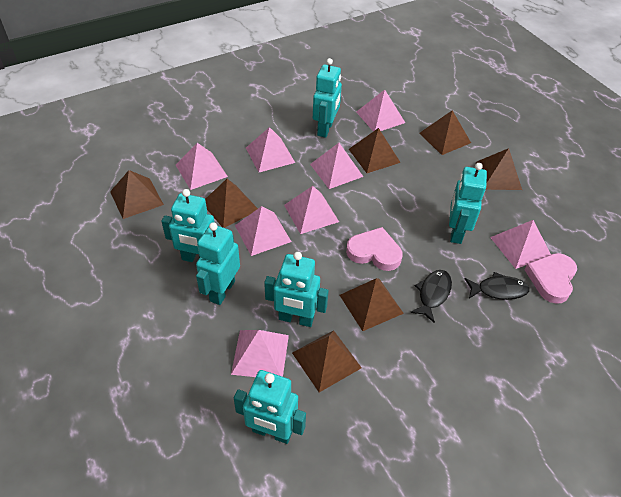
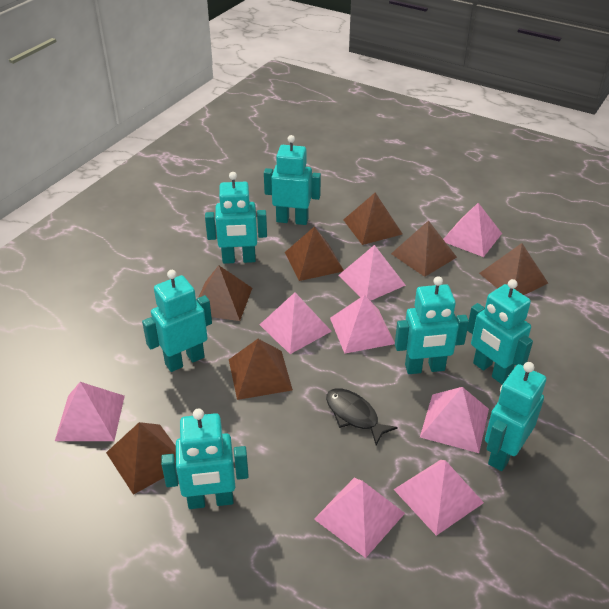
black fish: [410,270,452,323] [464,272,529,300] = 2 -> [326,388,398,445] = 1
pink heart: [346,227,402,271] [525,253,577,304] = 2 -> none = 0
turquoise robot: [161,189,215,262] [196,222,240,305] [234,370,306,444] [264,252,329,327] [313,58,342,138] [449,163,487,244] = 6 -> [142,270,212,372] [161,408,249,509] [205,172,267,264] [264,135,321,225] [395,276,469,374] [467,279,533,384] [485,362,546,471] = 7

